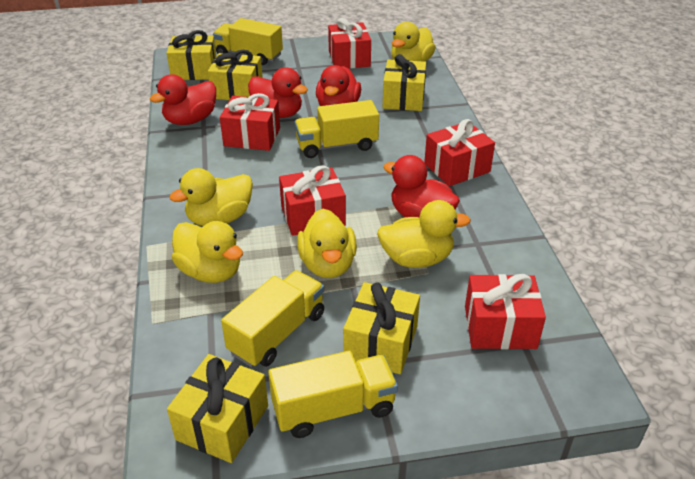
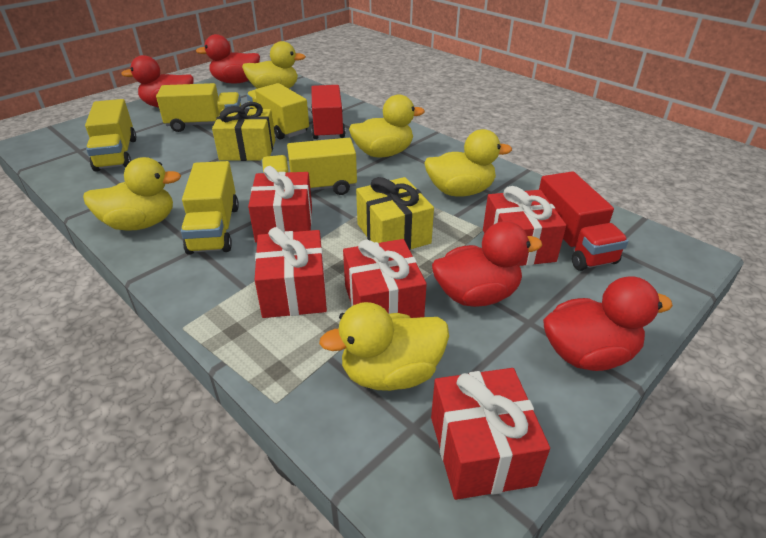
red truck: none = 0 -> [311,85,346,140] [539,171,628,271] = 2
yellow gift: [167,30,217,80] [167,354,268,463] [208,50,263,100] [343,282,420,374] [383,54,426,111] = 5 -> [212,102,275,161] [356,177,434,250] = 2
yellow truck: [213,18,283,65] [221,270,324,367] [268,351,398,438] [295,100,379,158] = 4 -> [85,99,137,172] [156,83,241,132] [181,161,239,255] [247,83,309,140] [262,138,357,195] = 5

